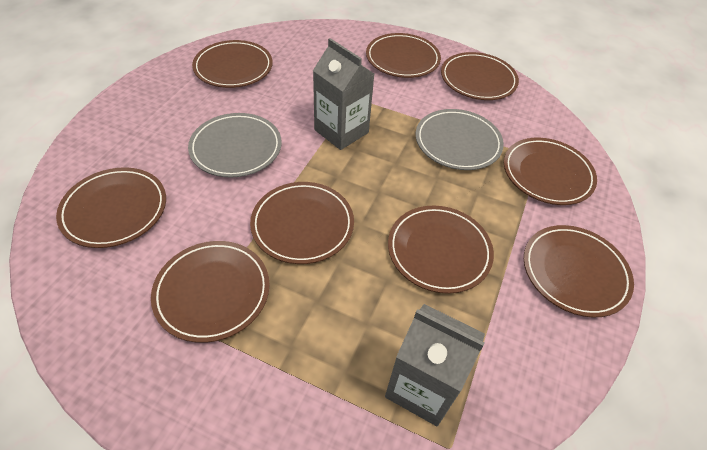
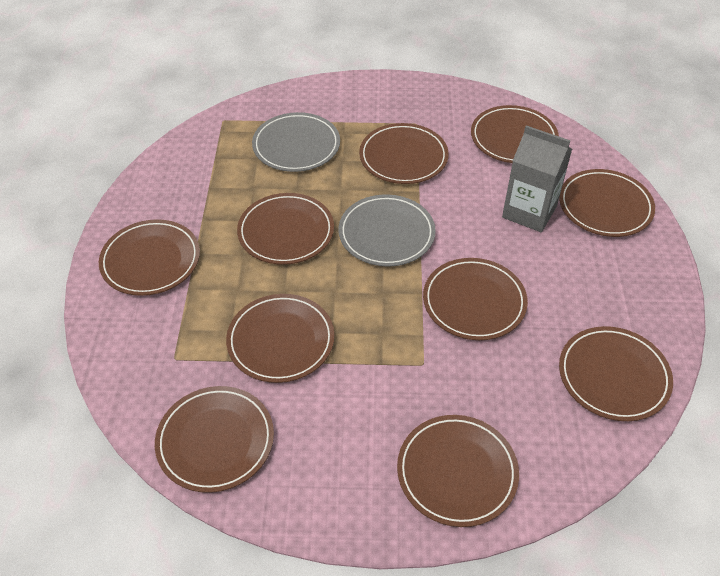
brown plate: [56,167,166,248] [151,241,270,343] [192,40,273,88] [250,182,354,264] [366,33,441,78] [388,206,494,294] [441,52,519,100] [504,138,597,205] [524,225,634,317] = 9 -> [99,219,200,296] [155,386,274,493] [226,294,335,383] [237,193,334,265] [359,123,449,184] [397,415,519,527] [423,258,528,340] [471,105,559,163] [559,169,655,237] [559,326,673,421] = 10
grey carton: [313,38,374,150] [385,304,485,426] = 2 -> [502,125,572,232] = 1

